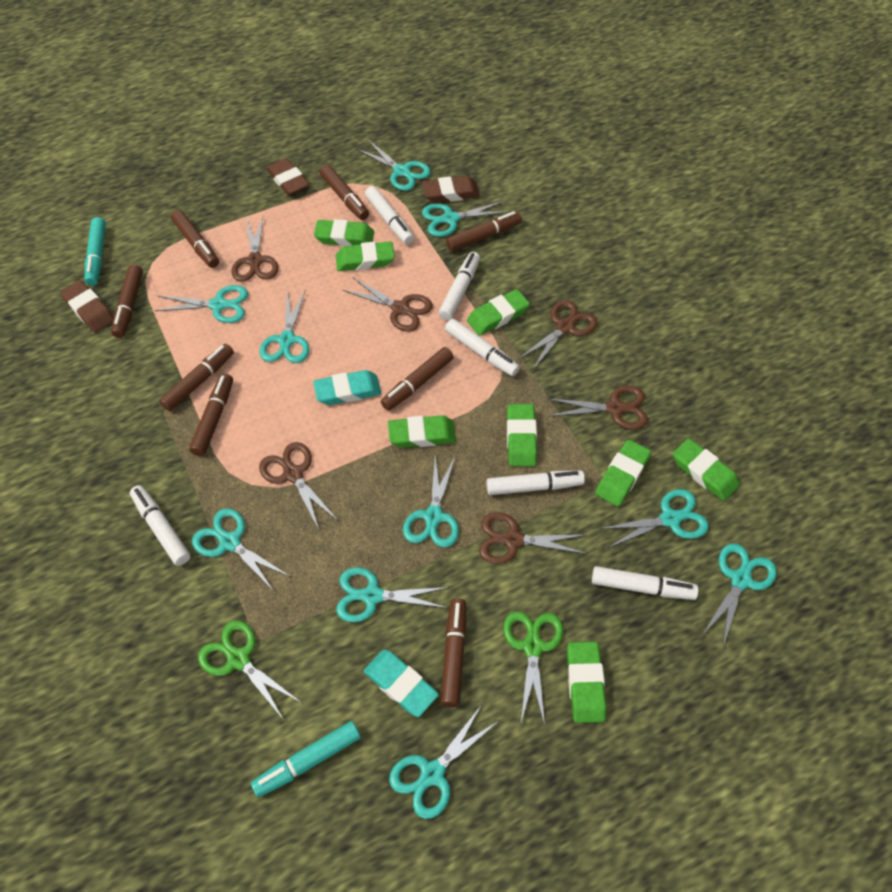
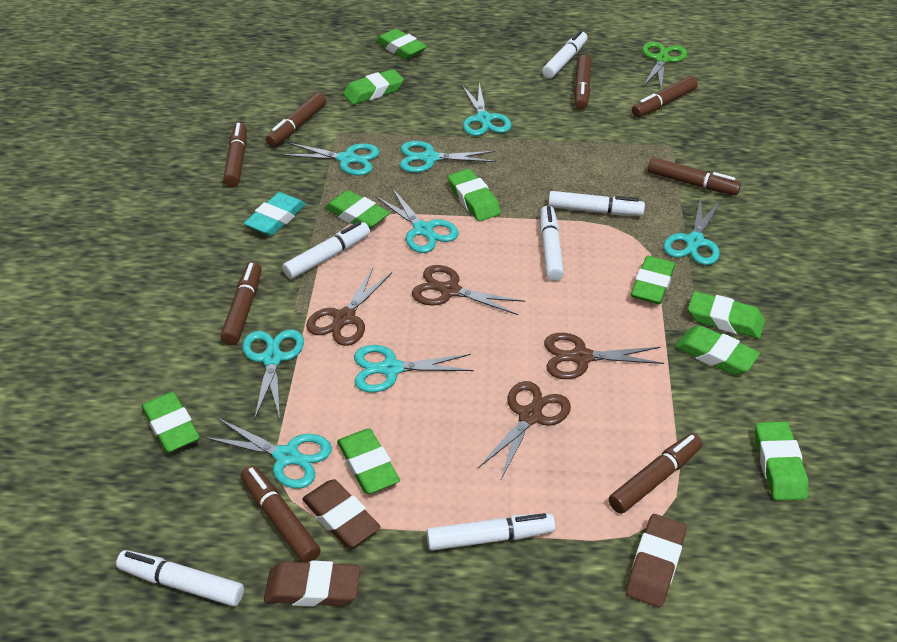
brown scissors: [231,217,278,282] [259,442,337,529] [343,278,433,332] [479,512,587,564] [518,300,597,370] [548,386,648,429] = 6 -> [306,268,392,346] [412,265,525,315] [478,381,571,479] [544,333,664,379] = 4
green eraser: [314,219,374,246] [336,241,395,271] [388,415,456,448] [467,289,530,336] [507,404,537,467] [567,642,606,723] [595,440,651,506] [673,438,740,501] = 8 -> [142,392,200,453] [325,190,390,229] [337,429,400,494] [343,69,404,105] [376,29,427,59] [448,169,501,221] [631,256,675,304] [675,325,760,375] [688,291,765,338] [755,421,808,501] = 10
green scissors: [198,621,300,719] [503,611,563,725] = 2 -> [642,42,687,89] = 1
turquoise eraser: [313,370,381,405] [364,650,439,717] = 2 -> [244,192,306,236] = 1
turquoise marker: [85,217,106,286] [251,721,361,797] = 2 -> none = 0
turquoise scissors: [154,285,248,323] [192,508,289,591] [260,290,309,363] [336,567,449,622] [357,140,431,191] [389,706,499,819] [403,455,459,548] [422,201,508,237] [599,489,709,548] [703,544,777,647] = 10 -> [204,418,332,489] [242,329,304,420] [281,142,380,175] [354,345,473,393] [376,188,459,253] [400,141,496,173] [462,82,511,136] [663,197,721,265] = 8

